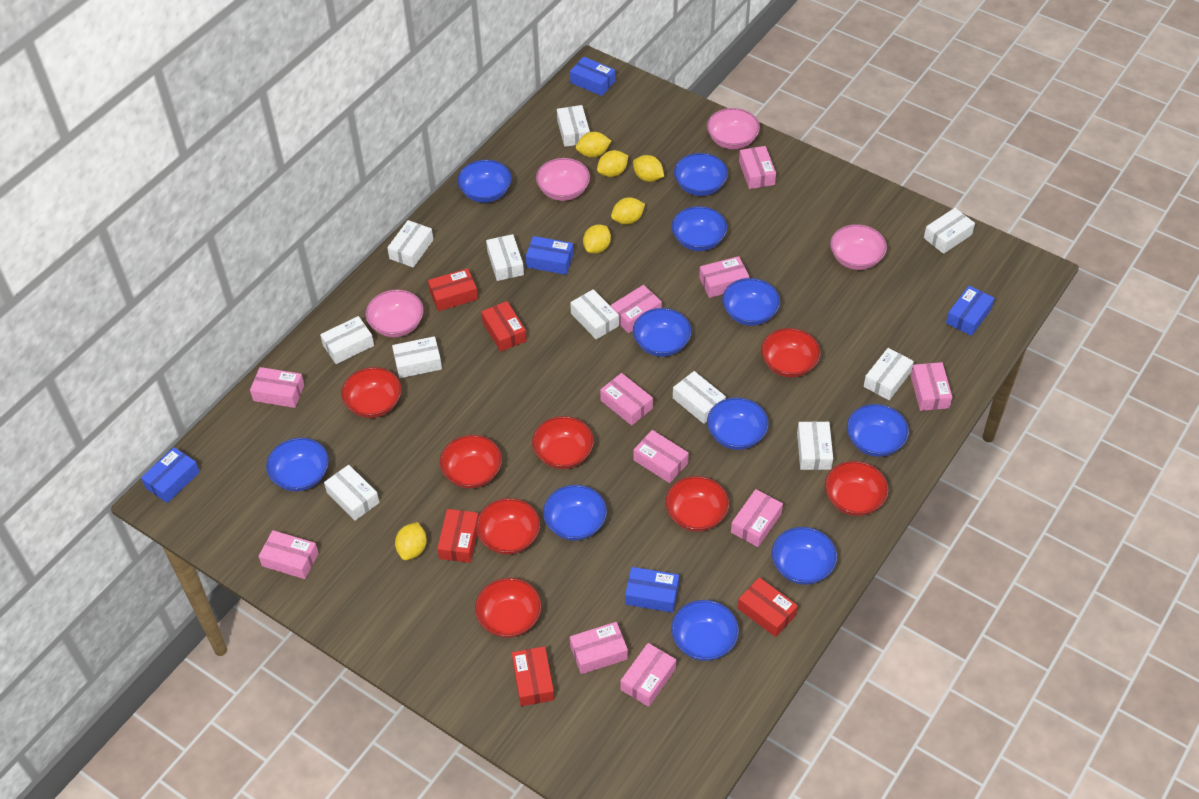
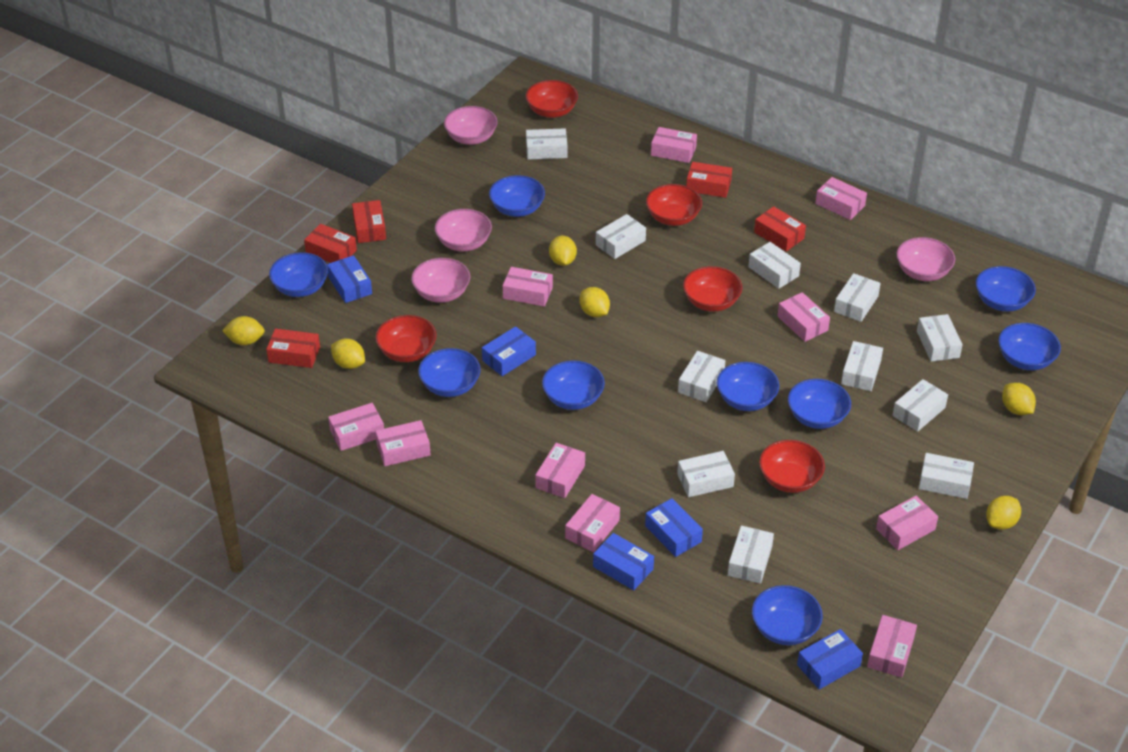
blue bowl: [266,438,329,491] [457,160,512,203] [543,485,607,541] [633,308,691,357] [671,600,739,661] [672,206,727,251] [674,153,728,196] [707,397,768,450] [722,278,780,326] [772,527,837,585] [847,404,909,457] = 11 -> [269,252,328,297] [418,348,481,397] [489,175,545,217] [542,360,605,410] [717,362,779,411] [752,585,823,645] [788,379,851,429] [976,266,1036,312] [998,323,1061,370] = 9
pink box: [250,367,304,408] [259,530,319,579] [570,622,628,674] [600,373,653,426] [611,285,662,333] [620,643,676,707] [633,430,689,483] [699,256,749,298] [731,489,783,547] [739,146,776,189] [911,362,953,411] = 11 -> [328,403,384,451] [375,420,431,466] [503,267,553,307] [535,443,585,498] [565,494,620,552] [651,127,697,163] [778,292,830,342] [815,177,867,220] [867,615,917,678] [876,496,938,550] = 10
red bowl: [341,367,401,418] [440,435,502,489] [475,578,541,638] [476,498,540,555] [532,416,594,469] [665,476,729,532] [761,328,820,378] [825,461,888,516] = 8 -> [375,315,437,362] [525,80,578,118] [646,184,702,226] [683,266,742,312] [759,440,825,493] = 5

